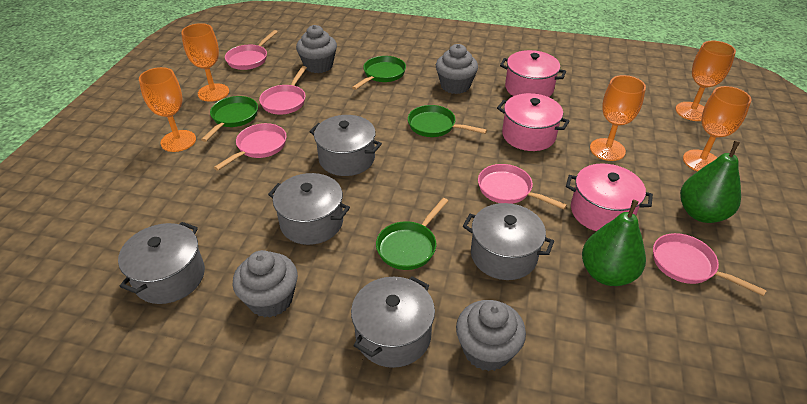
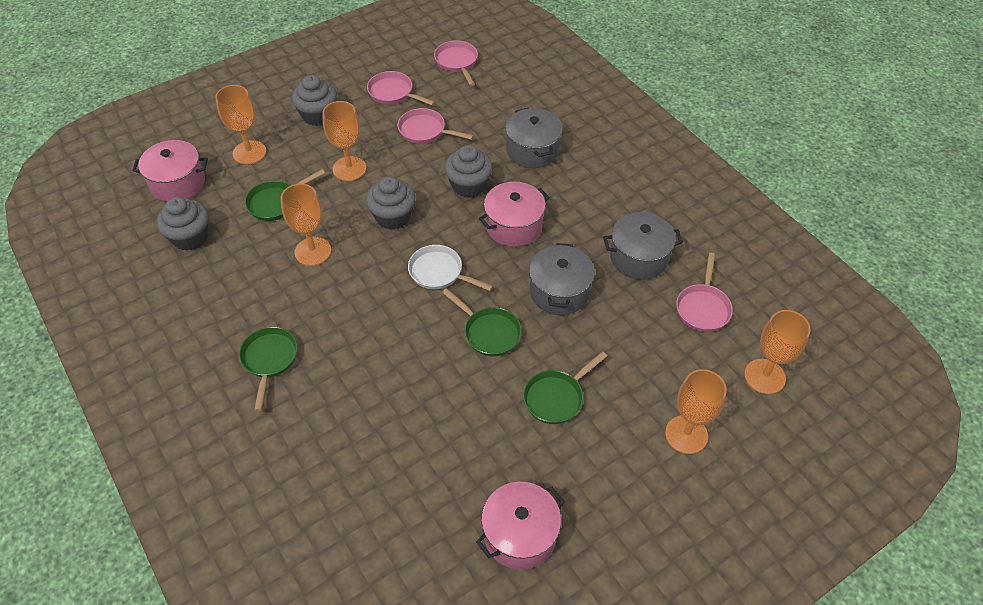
green pear: [582,200,646,286] [680,141,741,223] = 2 -> none = 0
grey pot: [118,222,205,304] [268,173,350,245] [309,115,382,176] [351,276,435,368] [463,203,554,280] = 5 -> [505,108,563,168] [529,243,595,315] [603,212,683,280] = 3
pink pan: [214,123,287,171] [225,30,277,70] [259,66,307,115] [478,164,567,210] [653,233,767,296] = 5 -> [367,71,435,106] [398,108,474,144] [434,40,478,86] [676,253,733,332] = 4
white pan: none = 0 -> [408,245,493,291] = 1

